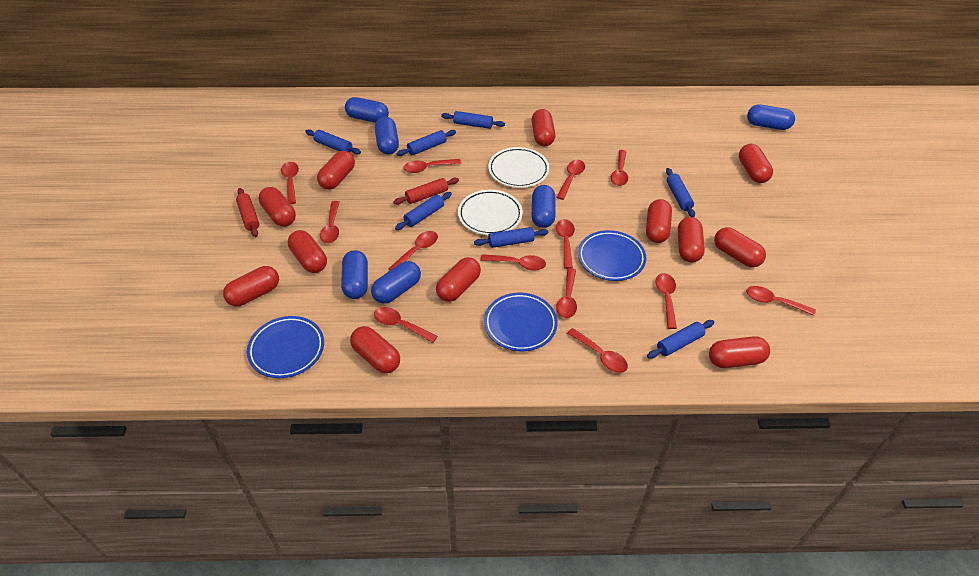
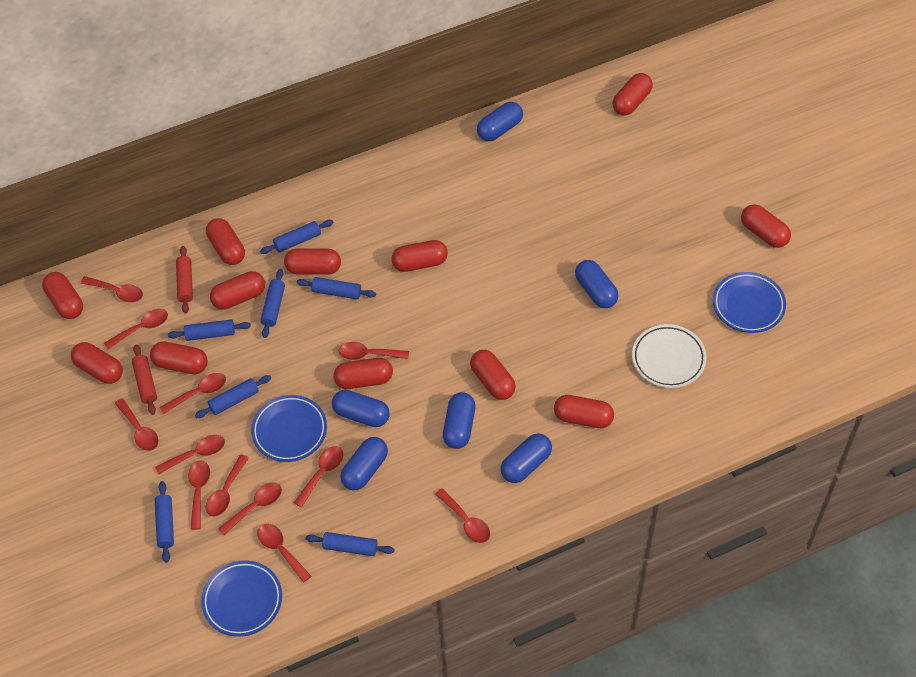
red spoon: [281,162,299,204] [320,201,339,244] [374,307,438,343] [389,231,438,270] [403,159,461,173] [481,254,546,271] [556,160,585,200] [556,219,575,269] [556,268,577,318] [567,328,628,373] [611,150,628,186] [656,273,677,329] [746,286,816,316] = 13 -> [81,276,143,302] [104,309,168,349] [115,398,158,451] [155,435,225,474] [160,373,226,414] [188,460,210,530] [206,454,249,517] [218,482,282,535] [257,524,311,583] [294,446,343,507] [339,342,409,360] [435,488,490,543] = 12
white plate: [458,190,523,235] [488,147,549,188] = 2 -> [632,324,707,388] = 1

